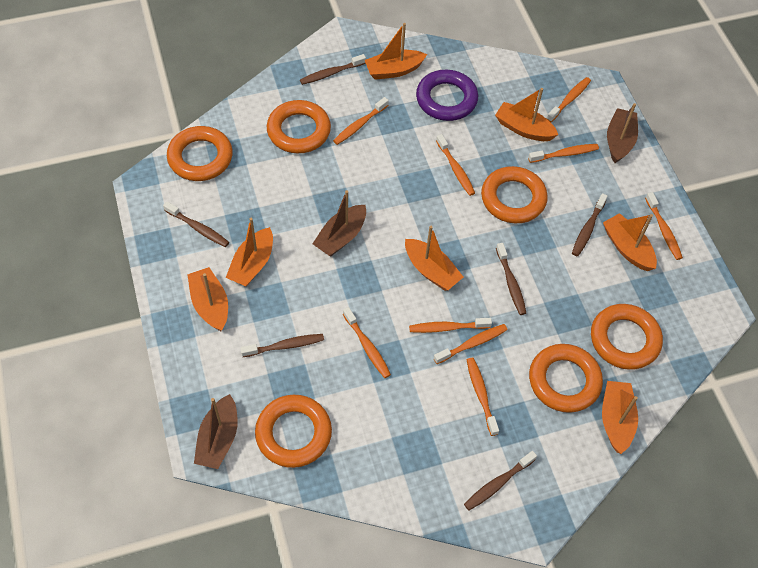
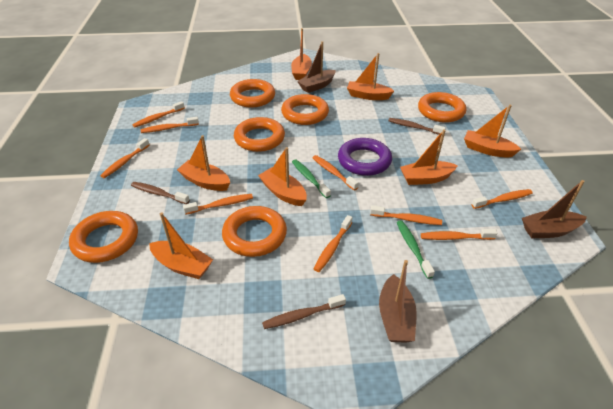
brown toothbrush: [163,201,229,247] [240,334,324,357] [300,54,366,85] [464,451,537,510] [496,243,526,315] [572,193,608,257] = 6 -> [131,182,190,204] [262,294,346,329] [388,118,446,135] = 3
green toothbrush: none = 0 -> [292,159,331,198] [397,220,435,279] = 2

